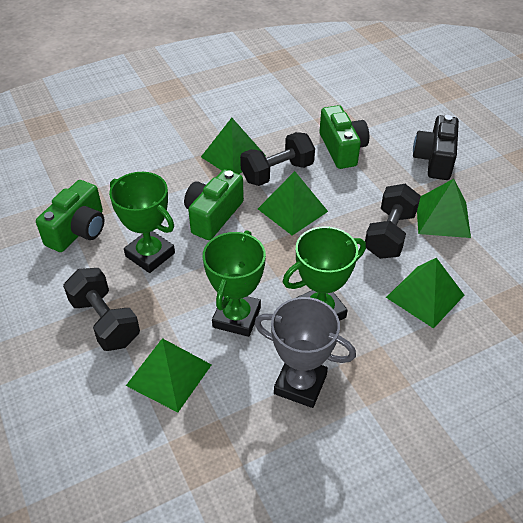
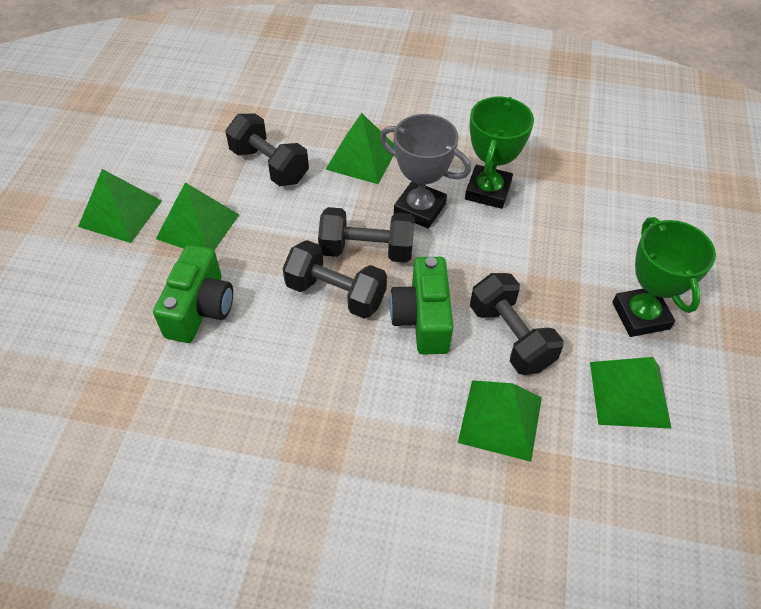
black camera: [413,115,459,180] = 1 -> none = 0
black dumbbell: [63,268,140,351] [240,132,315,186] [365,184,421,259] = 3 -> [226,113,309,186] [283,240,387,319] [318,207,415,263] [470,273,564,375] = 4
green camera: [36,180,104,252] [184,169,244,240] [319,105,369,169] = 3 -> [153,244,233,343] [390,257,453,354] = 2
green trophy: [109,172,175,273] [203,230,266,337] [283,226,366,321] = 3 -> [465,97,534,209] [612,217,716,337] = 2

